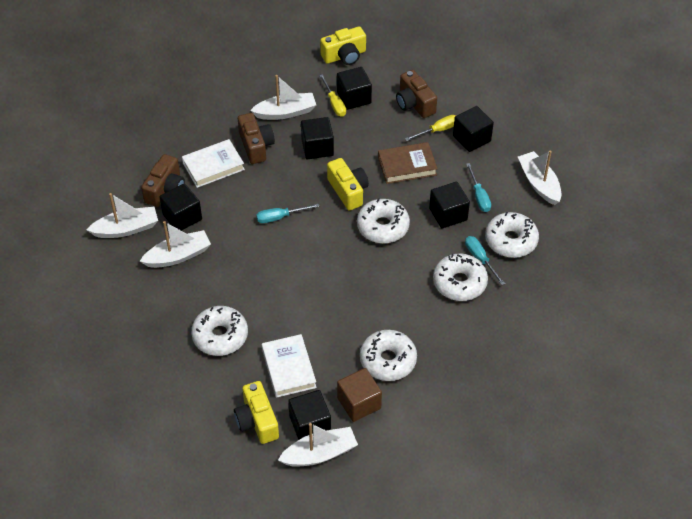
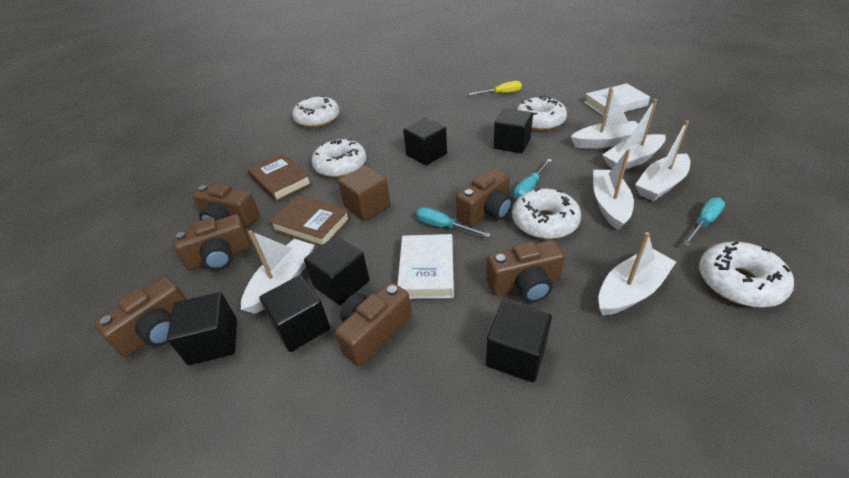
brown book: [378,142,438,184] = 1 -> [248,153,312,202] [269,195,351,246] = 2
brown camera: [141,154,185,207] [238,113,275,164] [396,70,437,118] = 3 -> [94,277,187,357] [173,214,251,270] [193,183,260,227] [335,282,412,367] [456,168,513,227] [486,240,565,302] = 6
white boat: [87,193,158,238] [140,221,211,268] [250,75,316,120] [278,423,358,467] [518,151,562,205] = 5 -> [241,230,314,314] [571,87,638,149] [593,149,634,230] [598,232,676,315] [602,99,666,170] [635,120,690,201] = 6
yellow camera: [234,381,279,444] [320,26,366,65] [327,158,369,210] = 3 -> none = 0
yellow screwdriver: [319,74,346,117] [405,115,456,141] = 2 -> [468,81,522,95] = 1

